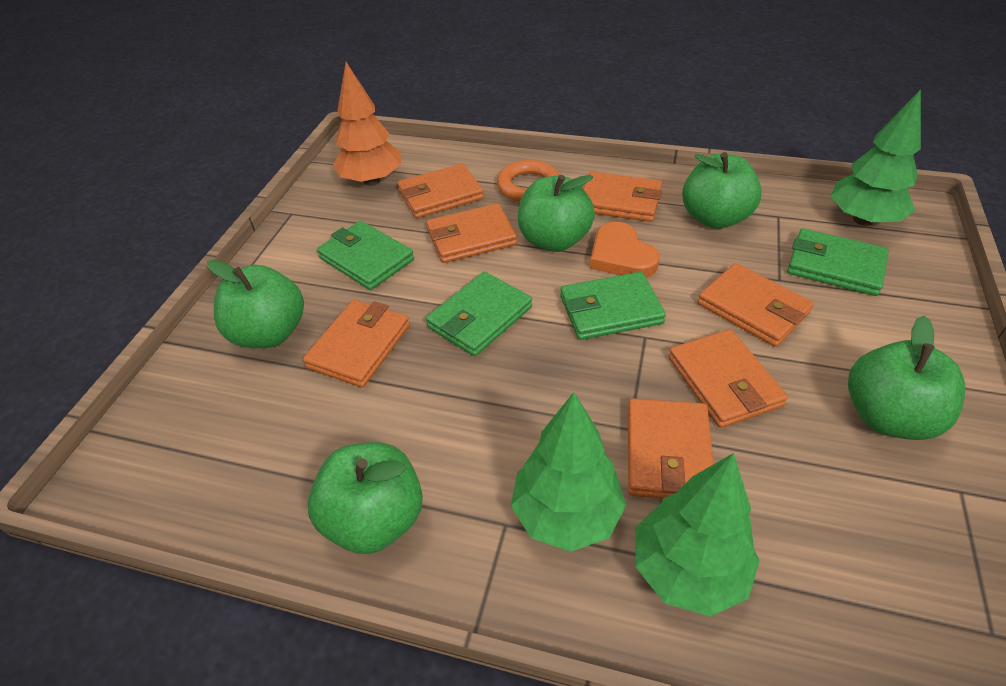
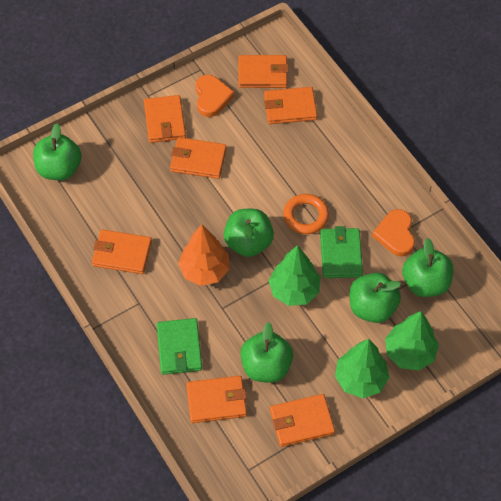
green wallet: [317,221,414,290] [426,272,532,356] [560,272,666,340] [787,228,889,296] = 4 -> [157,318,202,375] [320,226,363,278] = 2
orange heart: [590,222,660,277] = 1 -> [195,75,234,117] [372,209,415,256] = 2

